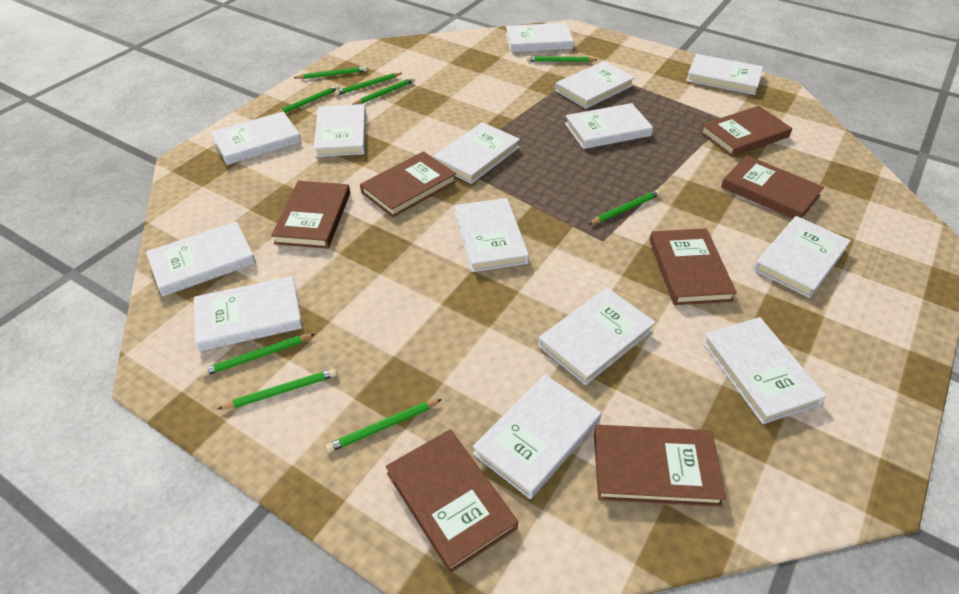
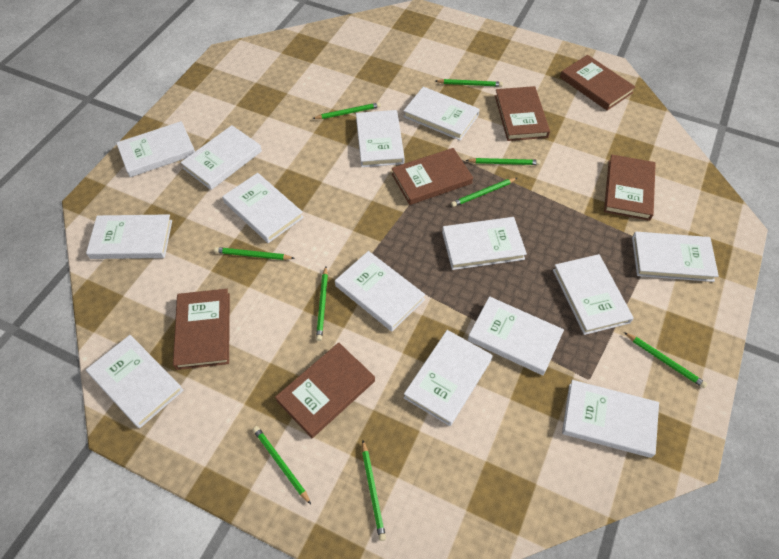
brown book: [271,181,350,249] [360,151,457,217] [386,430,518,573] [594,425,726,507] [649,228,737,305] [700,106,793,157] [721,155,824,219] = 7 -> [173,289,230,370] [275,342,375,438] [392,148,473,205] [495,86,550,141] [560,55,635,111] [604,154,656,221] = 6

